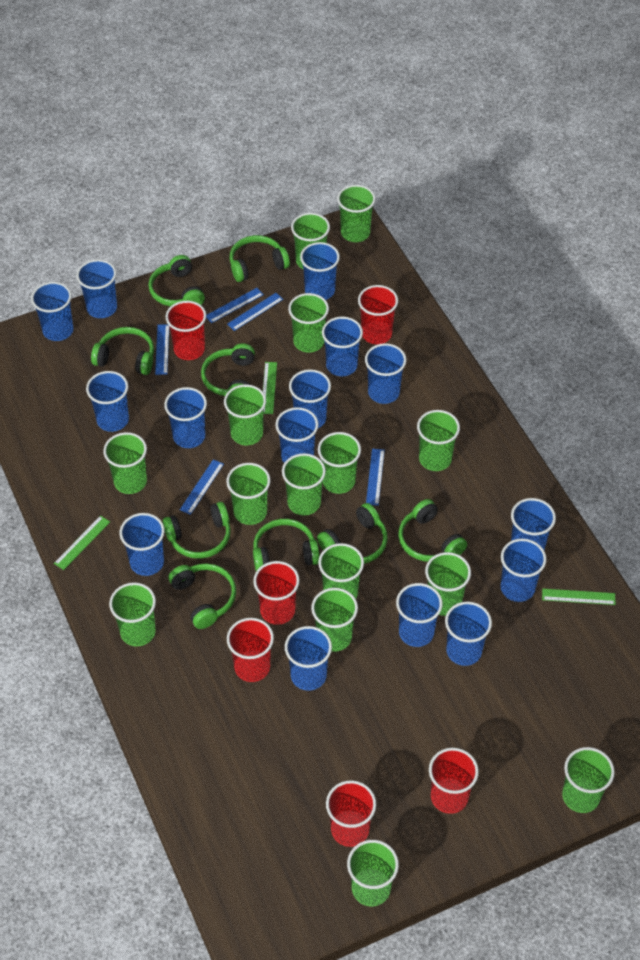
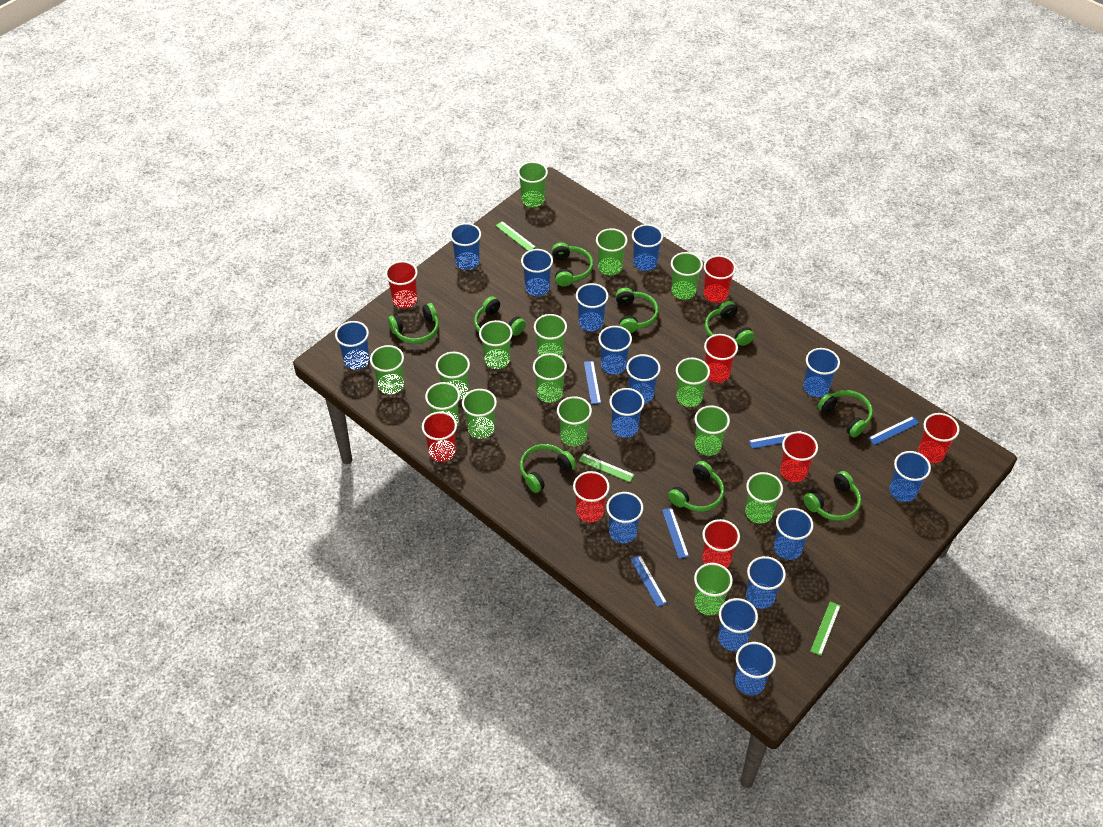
red cup: [166,301,206,360] [227,618,274,682] [253,561,300,625] [326,780,376,847] [358,285,398,344] [429,748,479,814] = 6 -> [385,261,418,309] [422,412,457,462] [573,471,610,522] [702,519,740,568] [704,255,736,303] [704,334,738,383] [780,431,818,482] [918,413,960,463] = 8

